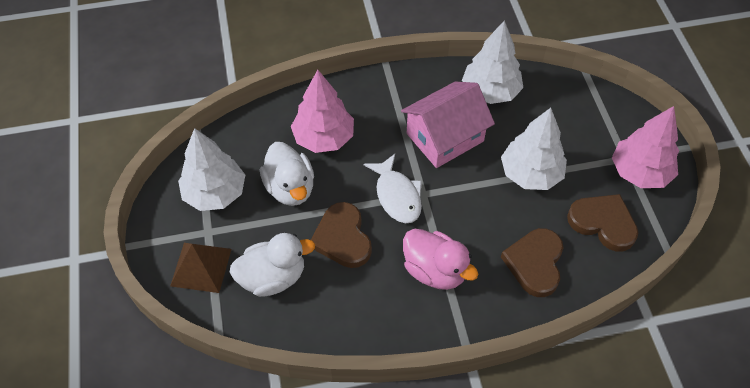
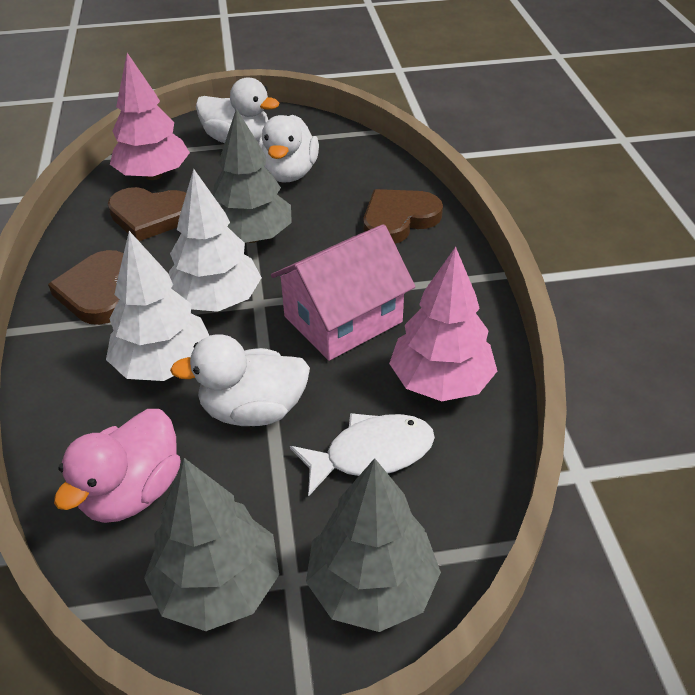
brown pyramid: [170,243,231,293] = 1 -> none = 0
grey tree: none = 0 -> [144,458,279,631] [213,109,292,243] [306,458,441,632] = 3
white duck: [230,233,315,297] [260,142,314,206] = 2 -> [170,334,310,426] [196,77,279,143] [258,115,319,183] = 3
white tree: [178,128,245,211] [462,20,523,104] [501,108,567,190] = 3 -> [106,231,210,381] [169,169,262,312] = 2

